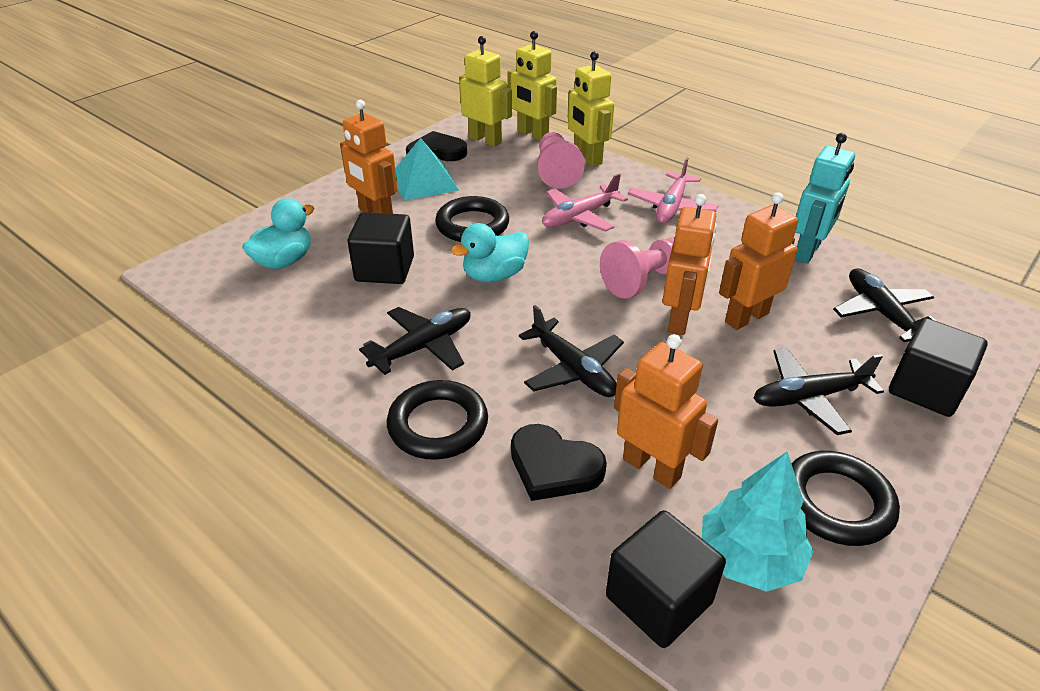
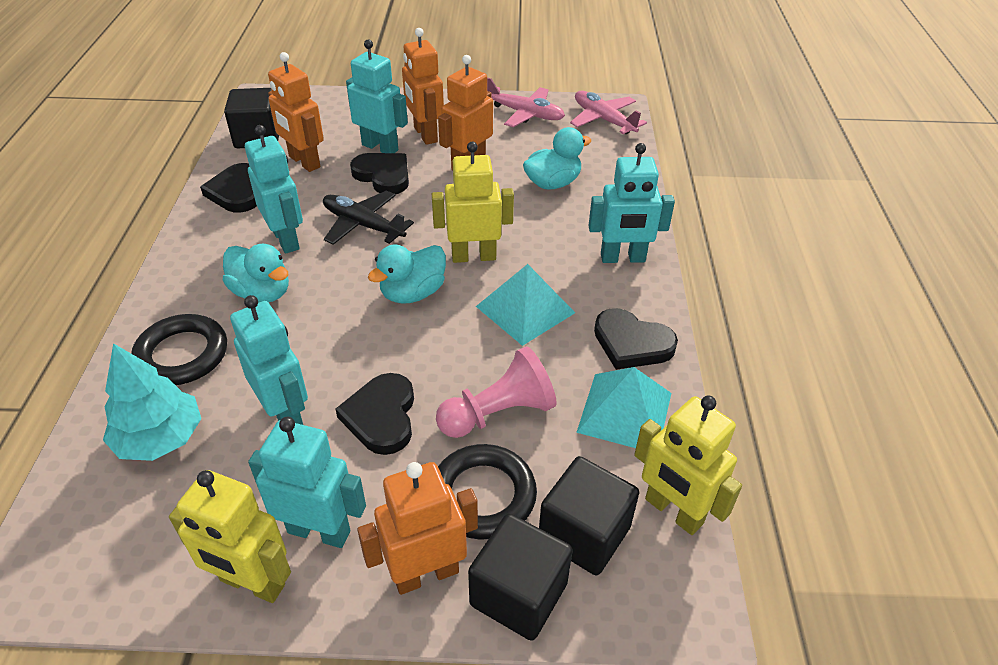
black heart: [406,131,467,161] [511,424,607,501] = 2 -> [200,163,257,213] [335,373,414,455] [350,153,409,194] [594,308,678,370] = 4
black plane: [359,307,471,375] [519,305,624,397] [753,348,884,435] [833,268,936,342] = 4 -> [323,190,414,245] = 1
black ring: [387,380,488,460] [435,196,509,242] [791,451,900,546] = 3 -> [131,314,227,385] [438,444,537,540] = 2
pink pawn: [537,132,585,189] [600,237,675,299] = 2 -> [436,346,557,438] = 1
turquoise duck: [242,198,315,269] [451,223,529,282] = 2 -> [222,244,289,303] [368,245,446,304] [523,127,592,190] = 3
turquoise pyramid: [395,138,460,200] = 1 -> [476,264,575,346] [576,367,671,448] = 2
turquoise robot: [795,133,855,264] = 1 -> [230,295,308,425] [245,125,303,254] [248,416,366,548] [346,39,408,153] [588,143,675,263] = 5

